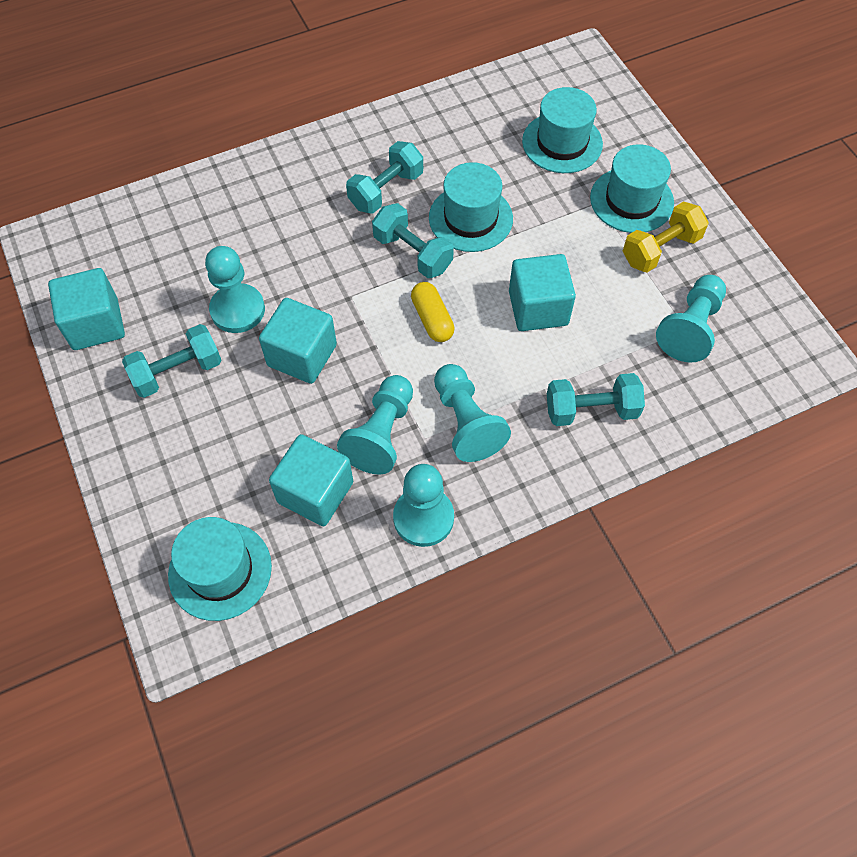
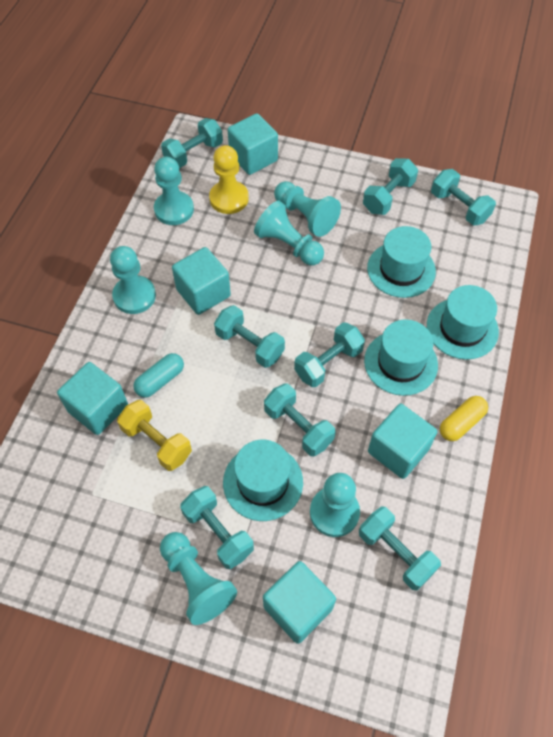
turquoise capsule: none = 0 -> [133,353,184,398] = 1
turquoise cube: [48,268,125,350] [259,298,337,384] [269,434,353,526] [509,254,576,331] = 4 -> [57,362,128,435] [172,247,231,315] [228,113,278,175] [263,561,336,644] [368,404,437,479] = 5
turquoise dumbbell: [122,324,222,398] [346,141,423,214] [372,203,454,278] [547,373,645,426] = 4 -> [161,118,223,168] [180,486,254,569] [214,305,285,368] [264,384,336,456] [294,322,365,387] [359,506,441,590] [363,158,418,215] [431,169,496,225] = 8
turquoise pawn: [205,246,265,333] [337,375,413,475] [393,464,454,547] [434,364,511,462] [656,275,726,363] = 5 -> [110,246,156,314] [154,157,194,225] [160,532,237,625] [254,201,324,265] [274,181,341,237] [310,473,360,537] = 6
yellow pawn: none = 0 -> [209,145,249,214] = 1

